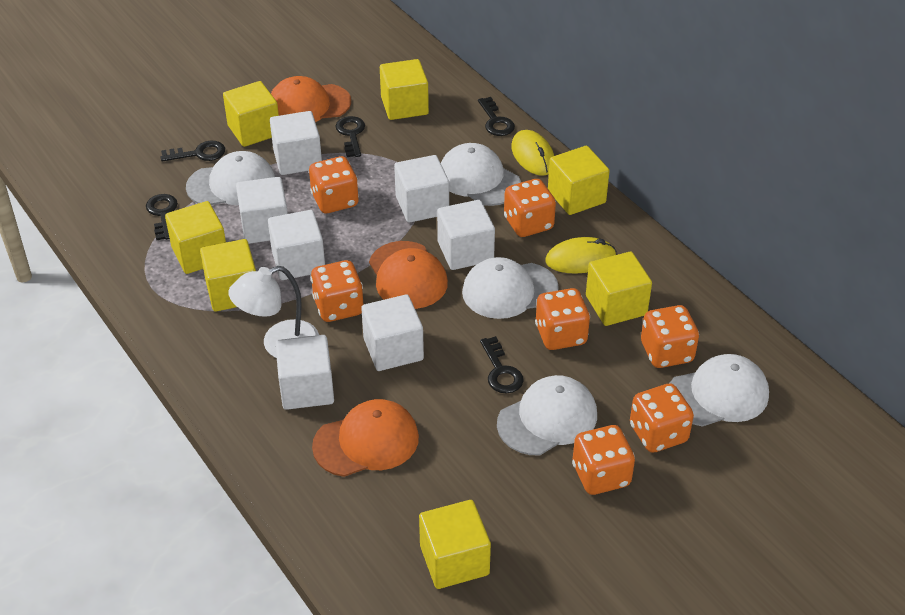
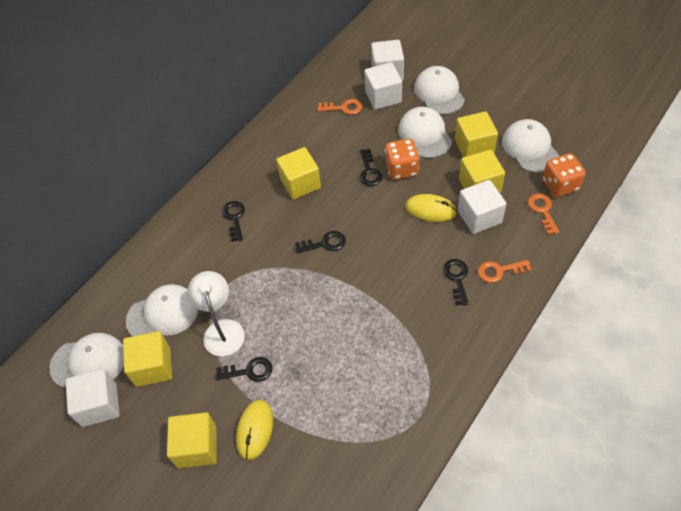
orange cap: [271,76,351,122] [312,399,419,477] [369,241,448,309] = 3 -> none = 0
orange dice: [309,156,359,213] [311,260,363,322] [504,179,556,237] [535,288,590,350] [572,425,635,495] [630,383,694,453] [641,305,699,368] = 7 -> [385,139,420,180] [543,153,586,197] = 2
orange key: none = 0 -> [318,99,362,115] [478,260,532,283] [528,193,559,235] = 3
white cube: [236,177,288,244] [268,210,325,280] [270,111,322,175] [275,335,334,410] [361,294,424,371] [394,155,449,223] [437,200,495,270] = 7 -> [66,369,120,427] [364,62,402,110] [371,40,404,80] [458,180,506,234] = 4
yellow cube: [165,201,226,274] [200,239,256,311] [223,81,279,147] [380,59,429,120] [419,500,491,589] [548,146,610,215] [586,252,652,326] = 7 -> [123,331,172,387] [167,412,217,468] [276,147,321,199] [455,111,498,157] [459,150,505,193] = 5

